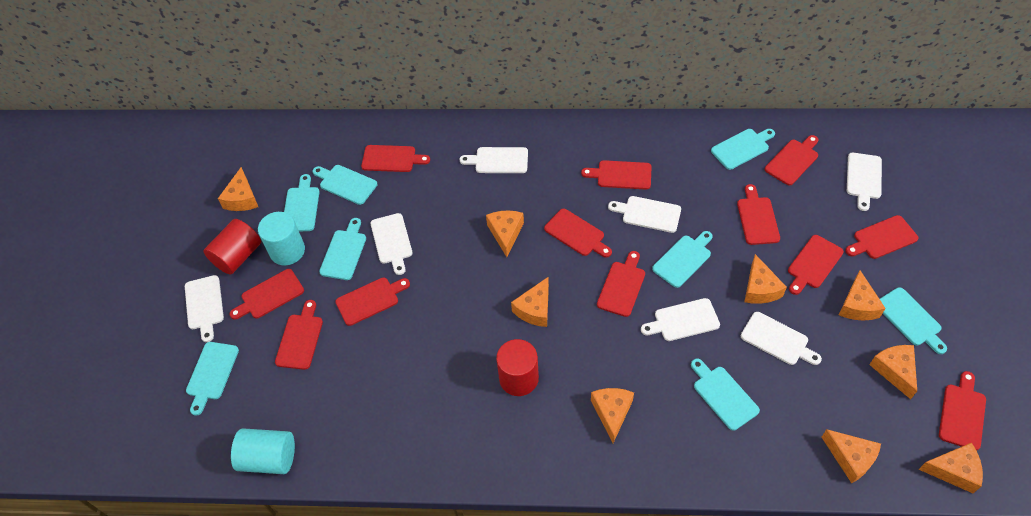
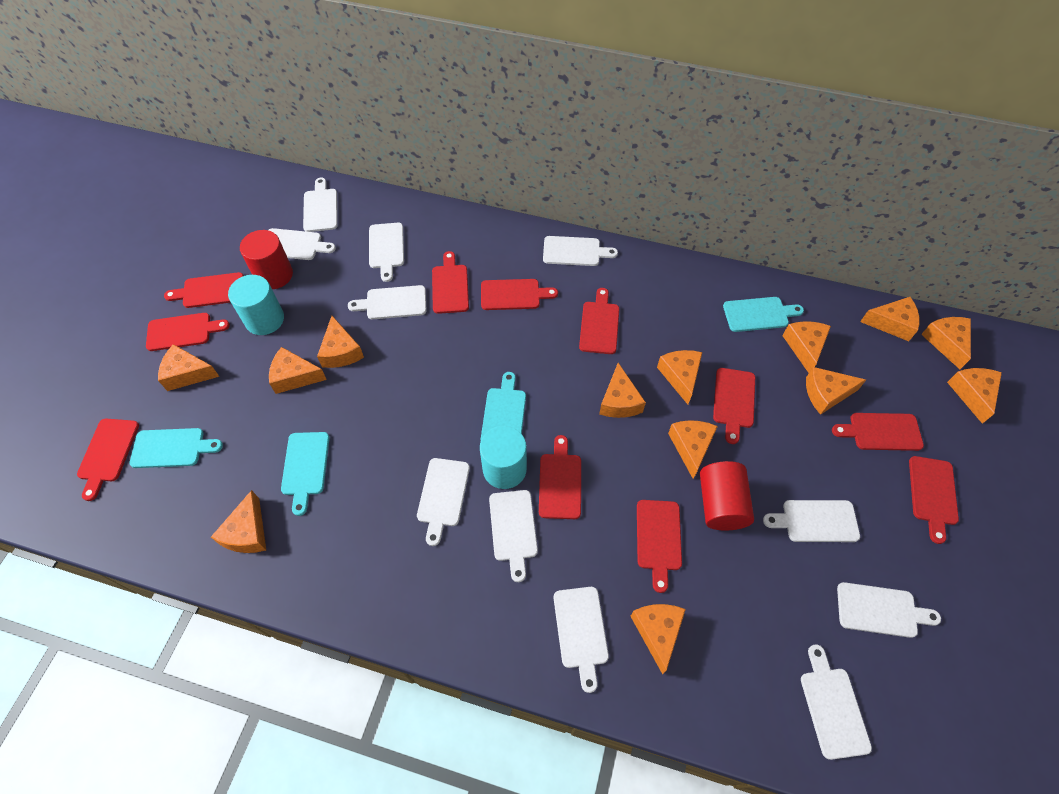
orange cheese: [218,167,258,211] [486,210,524,257] [511,277,549,327] [591,388,634,443] [744,254,787,304] [822,429,881,483] [839,270,886,320] [869,345,917,399] [918,443,983,493] = 9 -> [158,344,220,391] [211,490,266,553] [269,347,327,394] [317,316,364,368] [599,363,646,418] [630,604,686,674] [657,350,702,404] [668,420,718,479] [782,321,831,373] [806,367,866,415] [860,297,920,341] [921,317,971,369] [947,368,1002,424] = 13
red cutting board: [229,269,304,320] [275,300,323,370] [335,277,410,326] [361,145,430,172] [544,209,612,258] [581,160,651,190] [597,251,645,317] [737,184,780,245] [765,135,818,185] [788,235,844,295] [845,215,919,259] [939,371,986,450] = 12 -> [77,419,139,501] [146,313,230,351] [164,272,244,308] [432,251,469,314] [481,279,558,310] [539,435,581,519] [579,288,619,354] [637,500,682,593] [713,368,755,444] [832,413,924,451] [909,456,959,544] = 11
turquoise cutting board: [186,342,239,416] [284,174,319,231] [313,165,377,205] [319,218,366,280] [652,231,713,288] [691,359,760,431] [711,129,775,170] [880,287,947,354] = 8 -> [130,428,223,468] [281,432,330,516] [481,372,526,439] [723,297,804,332] = 4
white cutting board: [185,275,224,342] [370,213,413,275] [460,147,528,173] [608,196,681,233] [641,298,720,341] [741,312,822,365] [847,153,882,211] = 7 -> [269,228,336,260] [303,178,338,232] [348,285,427,319] [369,223,404,282] [417,458,470,546] [489,490,538,582] [543,236,618,266] [554,587,609,693] [763,500,860,542] [801,644,872,760] [837,582,941,638] = 11

